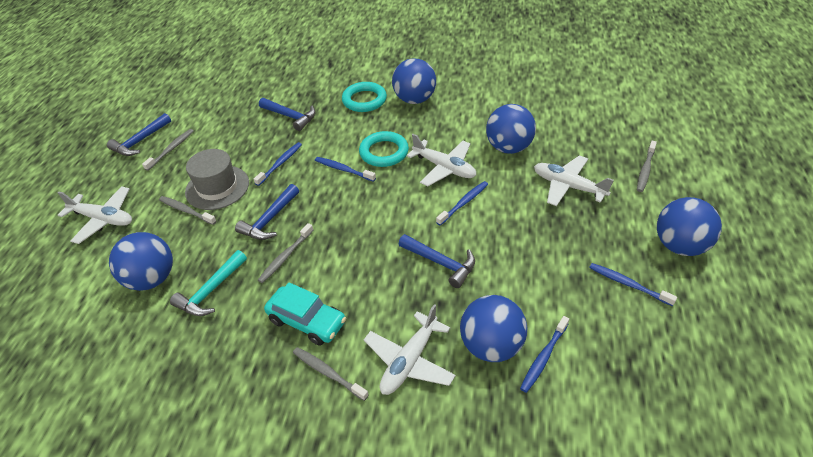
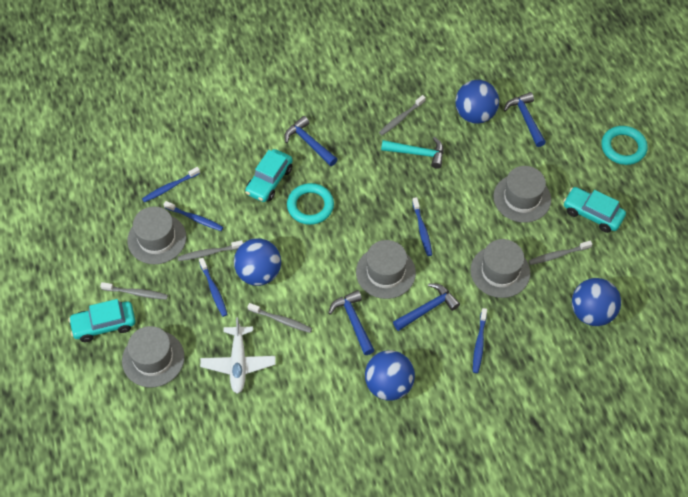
blue ball: [109,232,173,291] [392,58,436,104] [460,295,527,362] [486,104,536,154] [657,197,722,256] = 5 -> [234,238,281,286] [365,350,415,401] [455,80,499,124] [572,278,621,326] = 4
grey hat: [185,149,249,210] = 1 -> [122,326,185,387] [127,206,186,264] [356,240,416,299] [470,239,530,298] [493,166,551,223] = 5
turquoise car: [264,282,346,346] = 1 -> [68,299,135,342] [245,149,293,202] [563,187,626,233] = 3
white plane: [57,186,132,244] [364,304,456,395] [407,134,476,186] [534,155,614,206] = 4 -> [200,317,276,394] = 1

